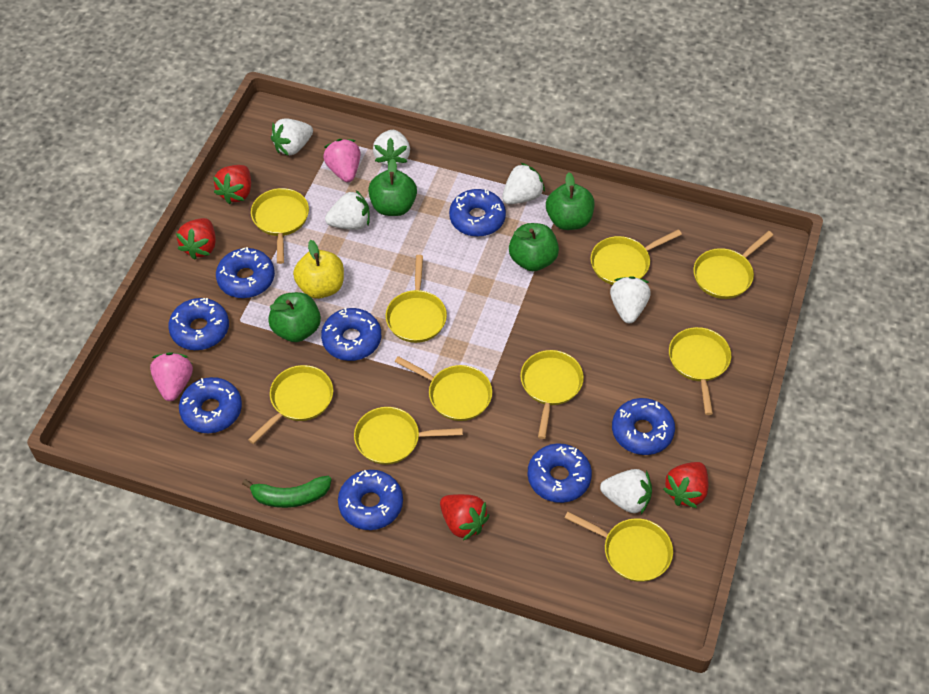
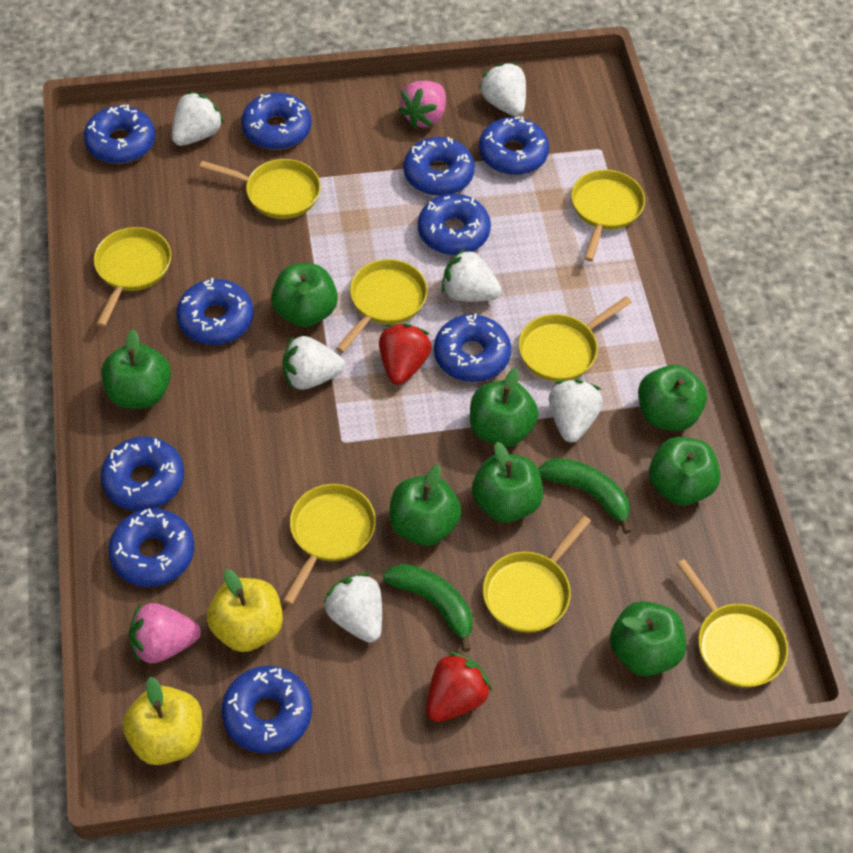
blue donut: [168,298,229,350] [179,377,242,433] [216,247,275,298] [321,308,381,361] [338,470,403,530] [449,189,506,237] [527,443,592,503] [612,398,675,455] = 8 -> [84,104,156,164] [101,437,184,511] [108,508,194,587] [176,278,254,345] [222,666,312,753] [241,93,312,150] [404,137,475,196] [418,194,491,255] [434,314,511,382] [479,116,549,175] = 10
green apple: [268,292,321,342] [368,159,417,216] [509,223,559,271] [546,173,594,230] = 4 -> [101,329,171,409] [271,263,338,327] [389,464,461,546] [470,368,539,447] [472,442,543,523] [610,601,686,676] [638,365,707,431] [649,437,721,505] = 8
green banana: [242,476,332,508] = 1 -> [383,564,473,652] [538,458,631,534] = 2
red strawberry: [176,218,216,260] [213,165,251,204] [440,494,489,541] [663,462,708,508] = 4 -> [379,323,432,385] [426,652,492,722] = 2
yellow apple: [293,240,344,299] = 1 -> [123,677,202,765] [207,569,283,652] = 2
yellow pan: [248,365,333,444] [251,188,309,264] [354,407,463,465] [386,255,447,343] [395,356,492,421] [520,350,584,439] [565,512,673,582] [590,229,682,285] [669,327,731,415] [693,231,773,299] = 10 -> [94,227,171,327] [199,159,321,219] [283,484,376,605] [336,259,428,353] [483,515,591,633] [518,296,632,382] [571,170,645,261] [677,559,788,687] = 8

